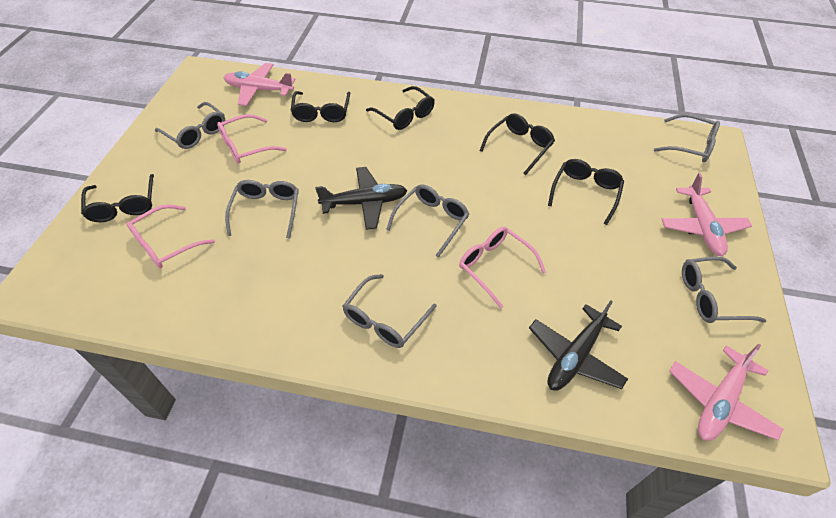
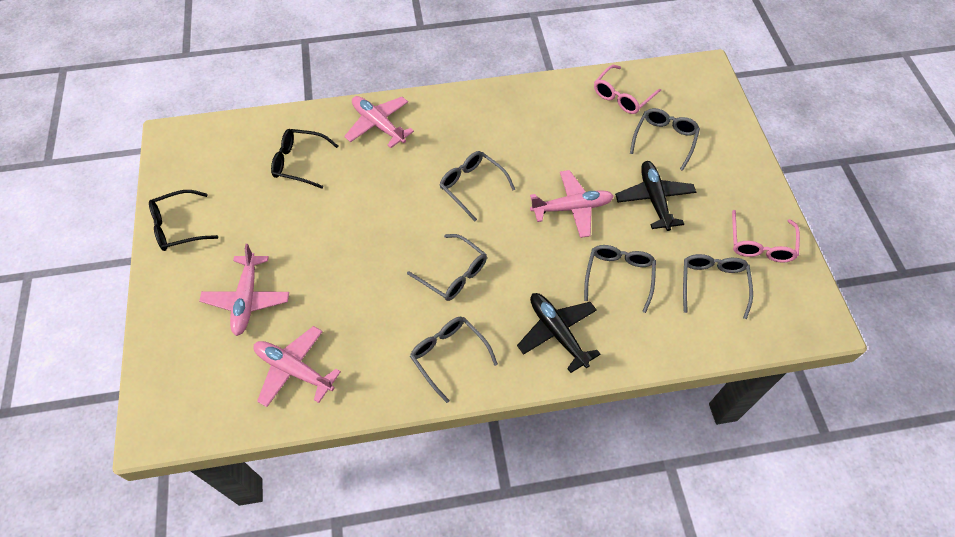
black glasses: [81,174,154,222] [290,91,350,122] [366,86,435,130] [480,114,555,175] [548,159,624,225] = 5 -> [149,190,218,251] [271,129,338,189] = 2
pink glasses: [126,204,215,268] [217,114,287,164] [459,227,546,309] = 3 -> [594,65,661,114] [732,210,800,263] = 2
pink plane: [224,63,296,106] [662,173,752,256] [669,343,783,441] = 3 -> [199,244,289,336] [253,326,341,407] [344,96,414,148] [530,170,614,238] = 4

